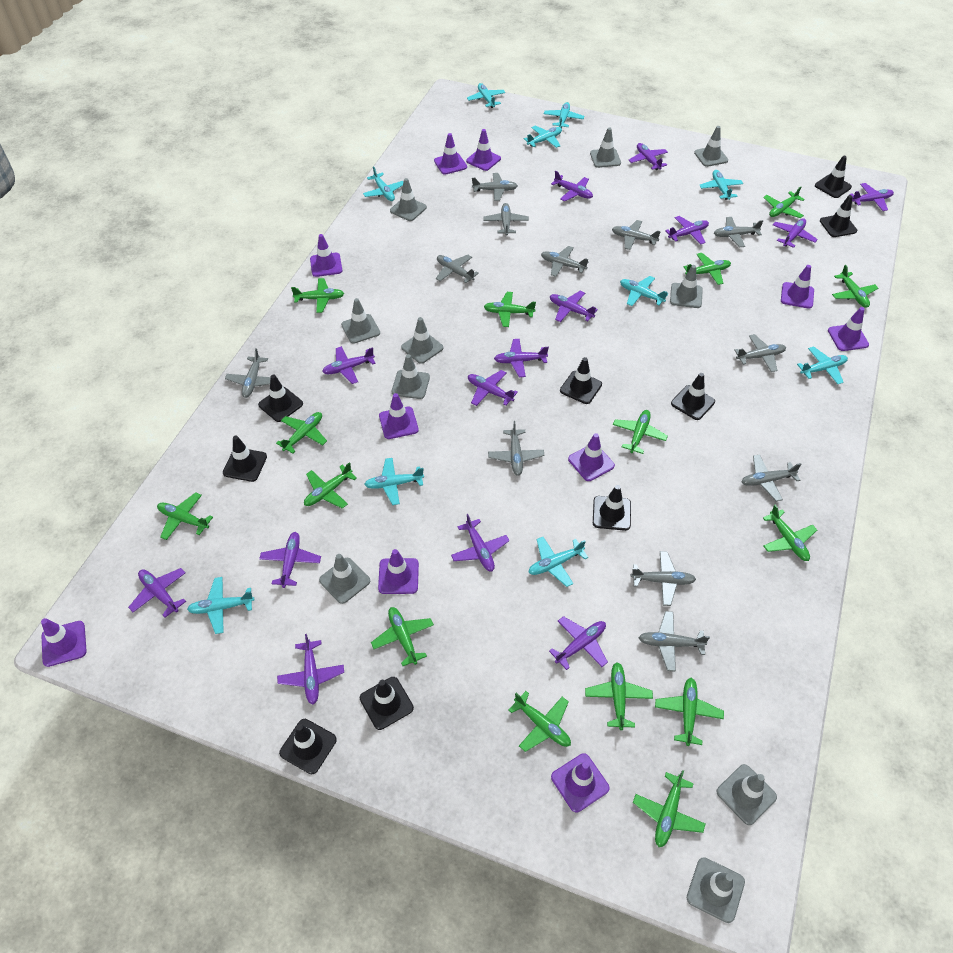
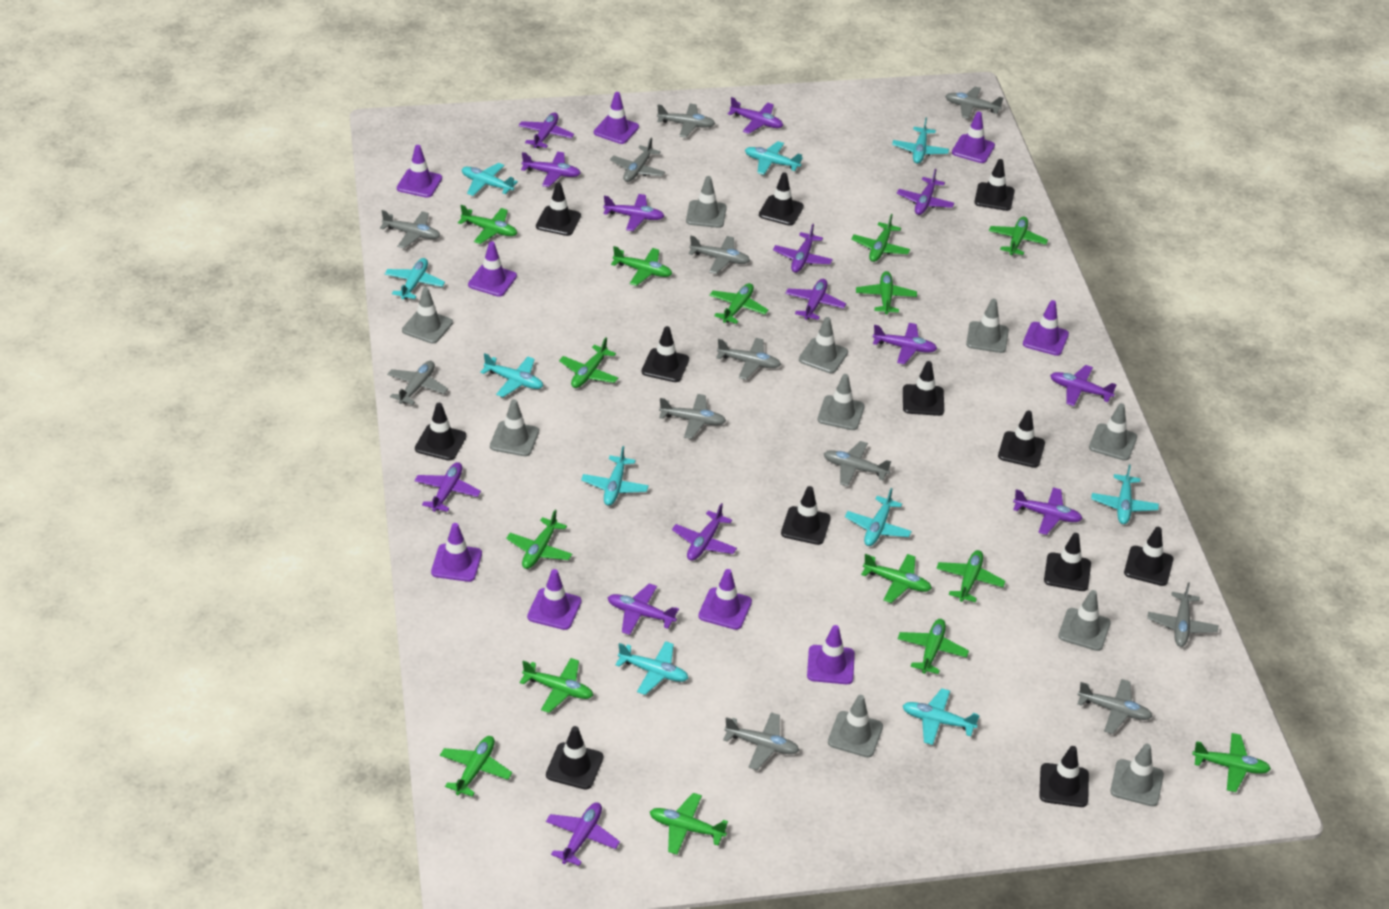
black traffic cone: [223,436,267,482] [258,374,303,422] [279,719,337,774] [360,677,414,730] [560,357,602,404] [593,485,631,531] [671,373,715,420] [815,156,852,198] [820,195,857,237] = 9 -> [415,403,466,461] [536,182,581,236] [546,726,603,790] [642,326,689,382] [759,172,804,226] [781,486,831,545] [903,361,944,416] [974,159,1015,211] [998,410,1045,468] [1039,746,1089,807] [1044,533,1091,591] [1124,527,1173,586] = 12
purple traffic cone: [41,618,86,667] [310,234,342,277] [378,549,419,594] [379,393,419,439] [434,133,467,175] [466,129,501,171] [551,753,610,813] [568,433,615,481] [781,265,814,309] [828,307,869,351] = 10 -> [397,145,442,198] [431,523,482,582] [468,241,517,297] [527,569,582,630] [594,92,639,144] [698,569,752,630] [807,625,855,684] [952,111,995,163] [1023,300,1069,356] = 9

